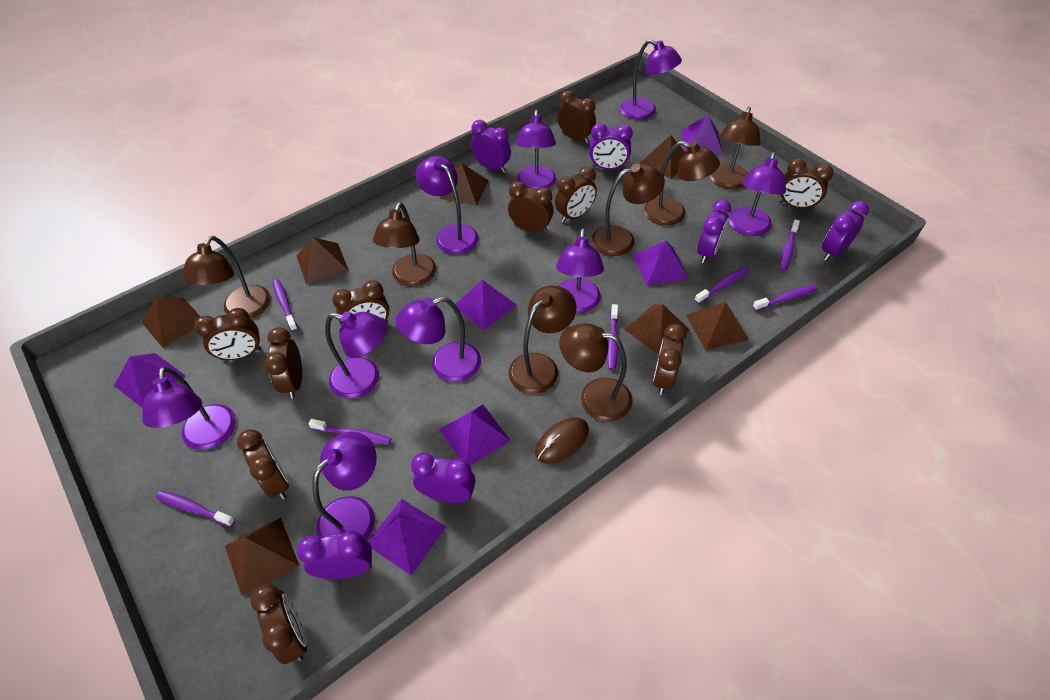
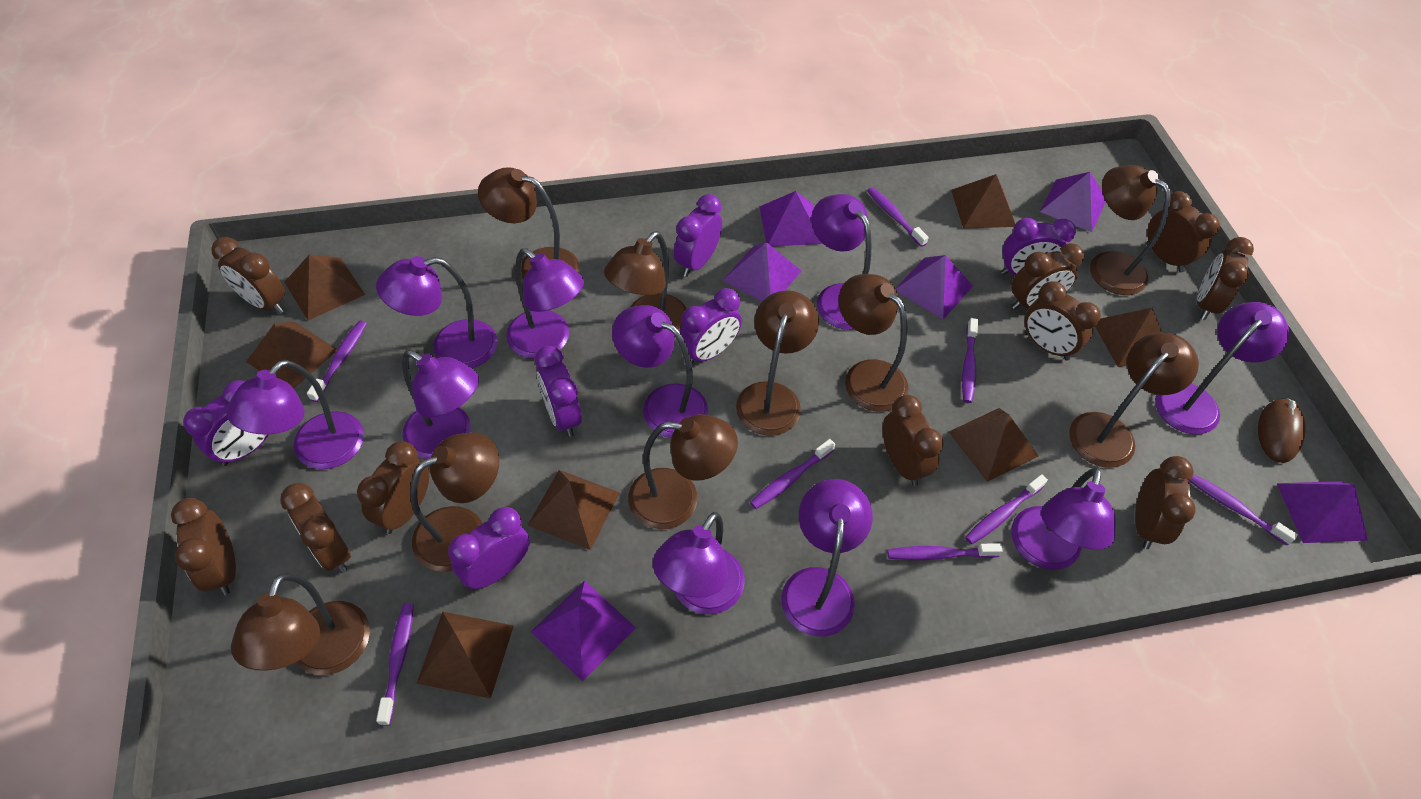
brown lamp: [182,236,271,319] [373,202,436,286] [508,286,577,394] [559,323,633,422] [592,164,665,256] [644,141,720,226] [710,107,761,190] = 7 -> [231,573,370,675] [410,432,499,572] [478,167,580,280] [604,231,687,331] [628,414,738,529] [736,290,819,436] [839,274,909,412] [1069,332,1199,468] [1090,165,1171,295] = 9
purple lamp: [142,366,236,450] [312,431,377,540] [325,311,387,399] [396,297,481,382] [416,156,479,254] [516,110,556,189] [556,228,604,313] [620,39,682,120] [729,152,786,236] = 9 -> [226,360,364,469] [376,256,497,368] [402,350,479,459] [506,248,584,359] [612,305,709,438] [653,512,745,615] [781,479,873,637] [811,194,872,330] [1011,467,1116,570] [1155,302,1289,434] = 10
purple toothbrush: [156,490,235,527] [272,279,298,331] [308,419,391,445] [607,304,618,370] [695,267,749,304] [753,285,818,311] [780,219,800,271] = 7 -> [307,321,367,402] [376,603,414,726] [750,439,835,509] [867,187,929,247] [887,543,1003,560] [962,318,978,403] [965,474,1048,544] [1188,474,1298,545] = 8

